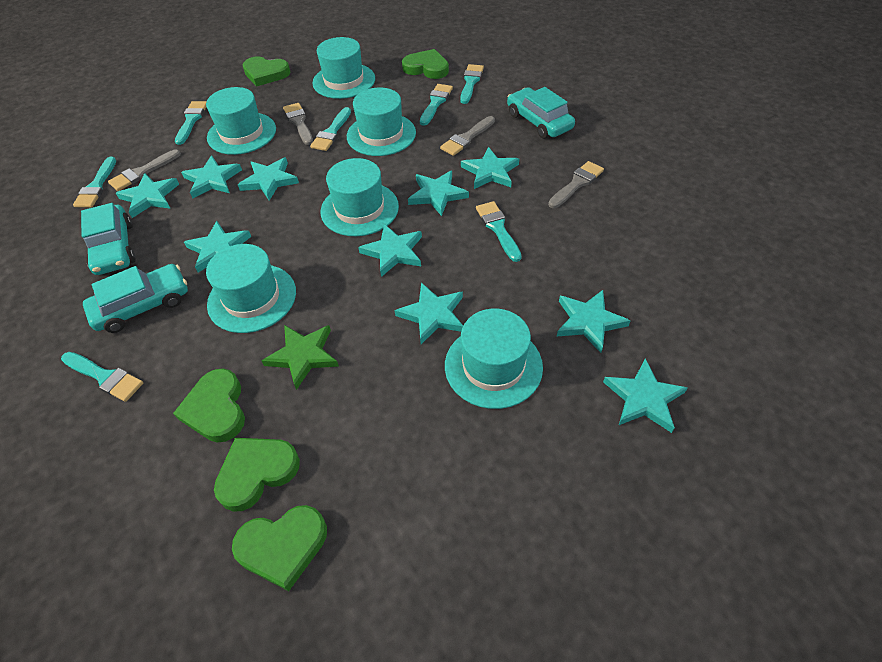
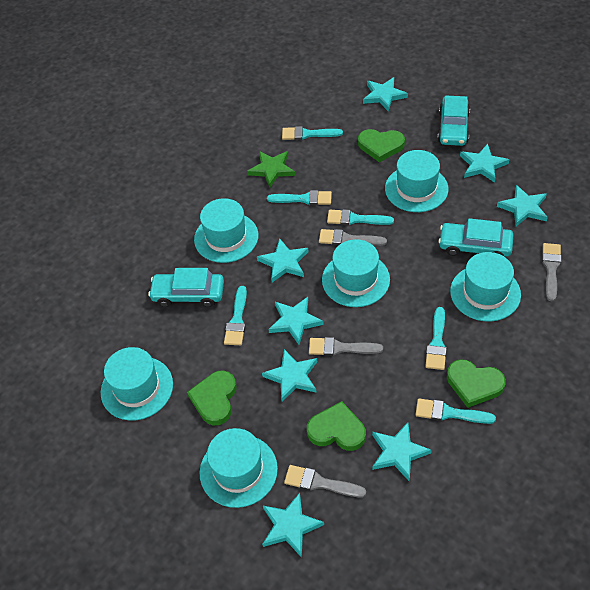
green heart: [173,368,245,442] [214,438,300,512] [232,505,327,591] [243,57,290,87] [402,49,449,79] = 5 -> [187,370,236,426] [307,401,366,451] [358,129,405,162] [447,359,506,408] = 4
turquoise brush: [61,352,143,402] [73,157,116,207] [175,101,207,145] [310,107,351,151] [420,84,453,126] [460,64,484,104] [476,201,522,262] = 7 -> [224,286,247,345] [267,190,332,205] [282,126,343,140] [327,209,394,225] [415,398,496,424] [425,307,447,370] = 6
turquoise star: [116,173,179,218] [181,155,242,198] [184,221,251,272] [238,157,299,201] [358,224,422,277] [395,283,463,344] [408,170,469,216] [461,147,519,189] [557,290,631,353] [603,359,688,433] = 10 -> [257,238,309,282] [262,349,317,402] [262,493,324,558] [268,297,324,345] [363,77,408,112] [372,423,432,481] [460,144,509,183] [497,185,548,226] = 8

